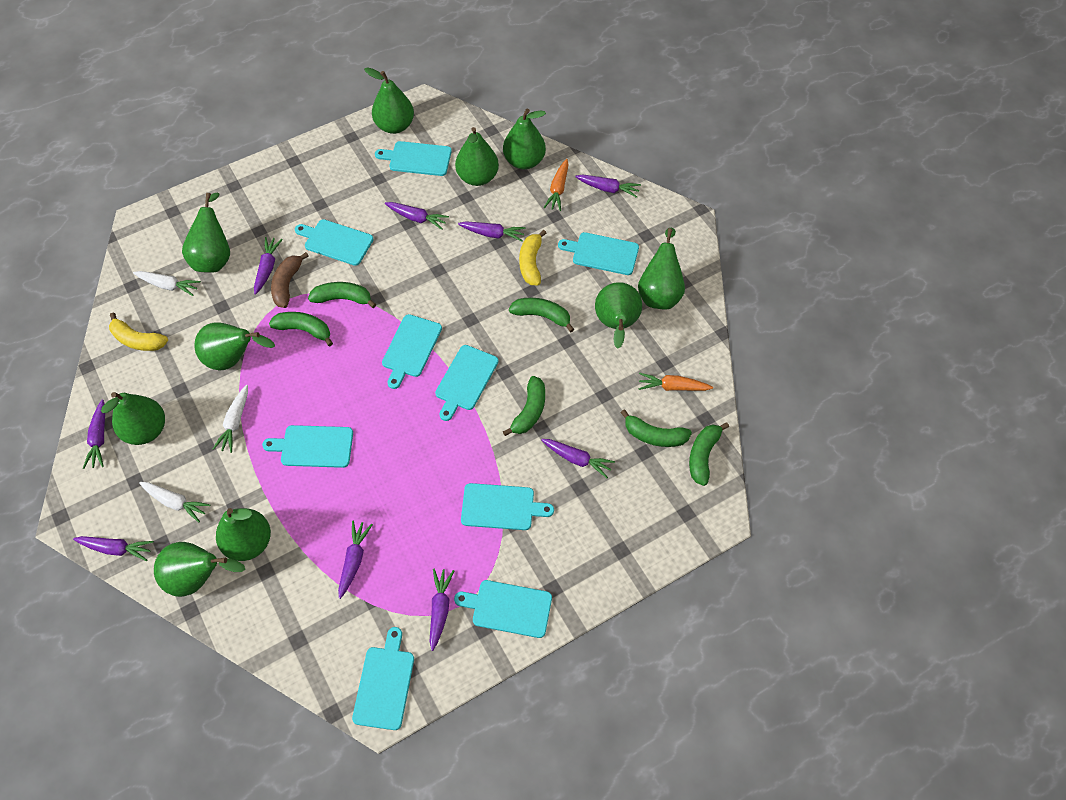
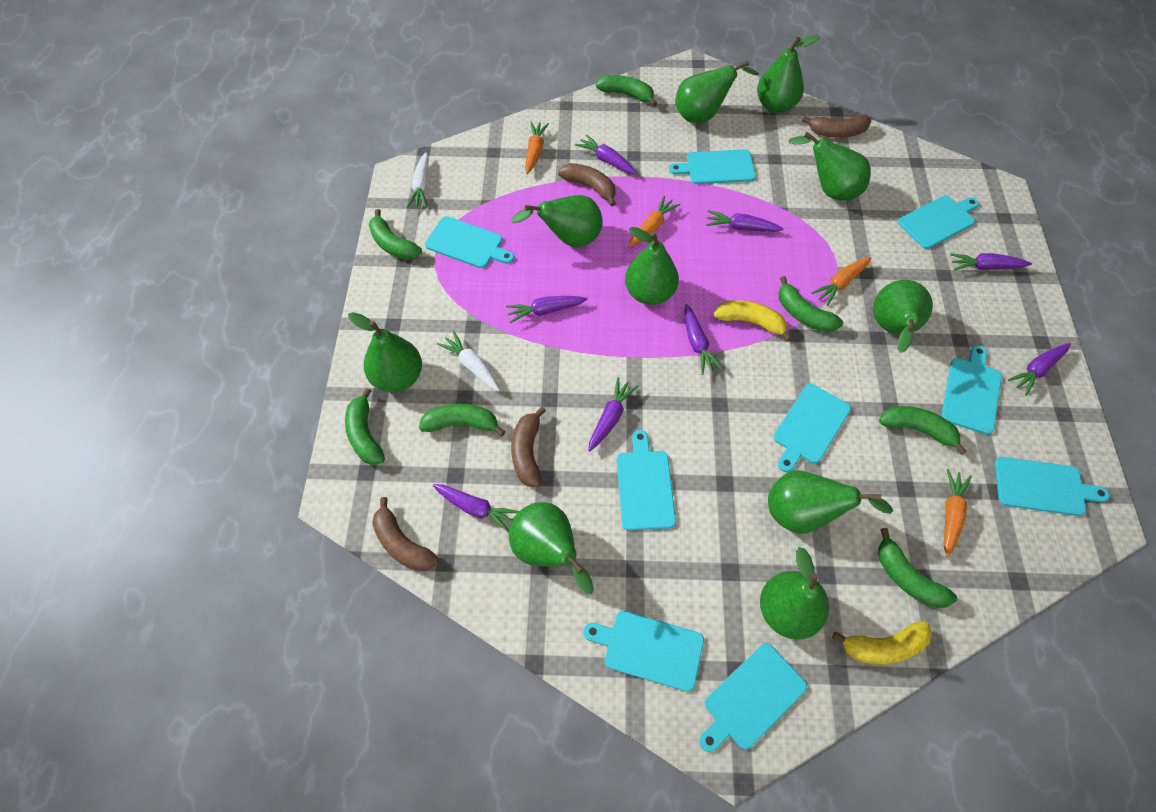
brown banana: [271,252,309,308] = 1 -> [372,497,438,571] [511,407,546,487] [558,163,616,207] [802,115,871,138] = 4
green banana: [269,312,333,346] [308,282,376,308] [503,376,545,436] [509,298,574,332] [620,409,692,447] [689,422,729,486] = 6 -> [345,388,385,465] [369,209,422,260] [419,404,505,436] [596,75,657,107] [779,276,843,332] [878,528,957,608] [879,406,967,455] = 7
orange carrot: [544,159,568,211] [639,373,713,391] = 2 -> [525,121,549,174] [628,195,680,247] [811,257,871,306] [944,469,972,557] = 4
purple carrot: [73,536,154,561] [83,400,105,469] [254,237,283,295] [338,521,373,599] [385,202,449,230] [429,569,454,651] [458,221,526,242] [541,439,615,478] [575,175,641,198] = 9 -> [433,484,519,533] [506,296,588,323] [575,134,637,174] [588,377,638,452] [684,304,723,375] [706,210,784,232] [950,253,1032,270] [1008,343,1071,396] = 8
white carrot: [133,271,201,296] [139,482,210,523] [213,385,248,453] = 3 -> [407,152,429,208] [437,331,500,391] = 2

